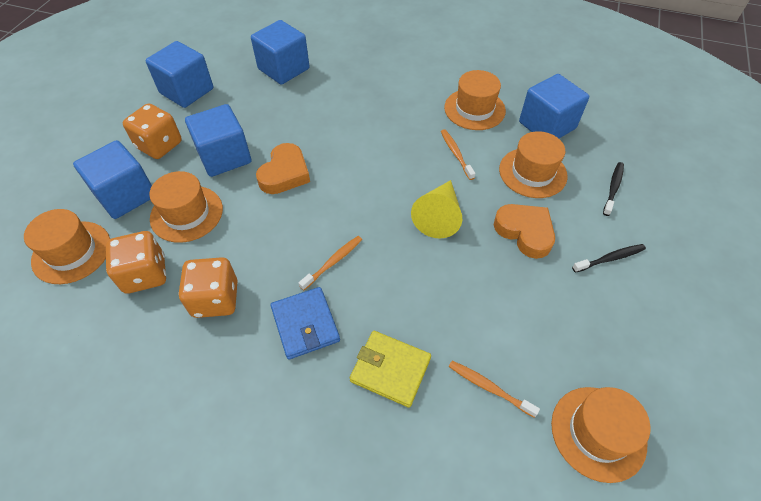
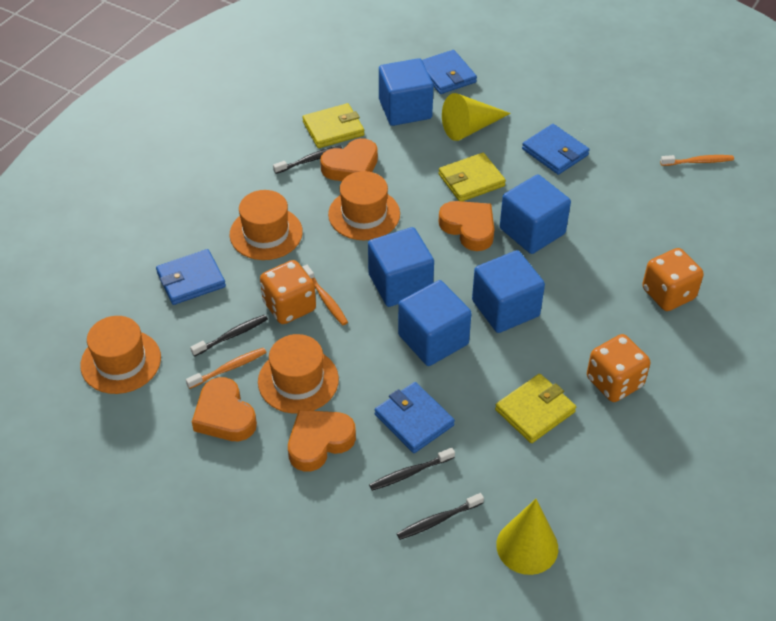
black toothbrush: [572,244,646,273] [603,162,624,216] = 2 -> [190,315,268,357] [273,146,342,174] [369,448,455,491] [397,493,484,540] = 4
blue wallet: [270,287,340,360] = 1 -> [156,249,226,305] [375,382,455,453] [422,50,477,94] [522,124,590,175] = 4
orange hat: [24,209,110,284] [149,171,223,243] [444,70,506,130] [499,131,568,198] [551,387,650,483] = 5 -> [80,316,161,394] [230,190,303,260] [258,334,339,414] [328,171,400,240] = 4
orange heart: [256,143,310,194] [494,204,555,259] = 2 -> [192,377,257,441] [288,410,356,472] [320,138,378,181] [439,201,494,251] = 4
yellow cone: [411,180,462,238] = 1 -> [442,93,511,141] [496,499,558,575] = 2
yellow wallet: [350,331,431,408] = 1 -> [302,103,364,148] [438,153,506,201] [495,374,576,443] = 3

